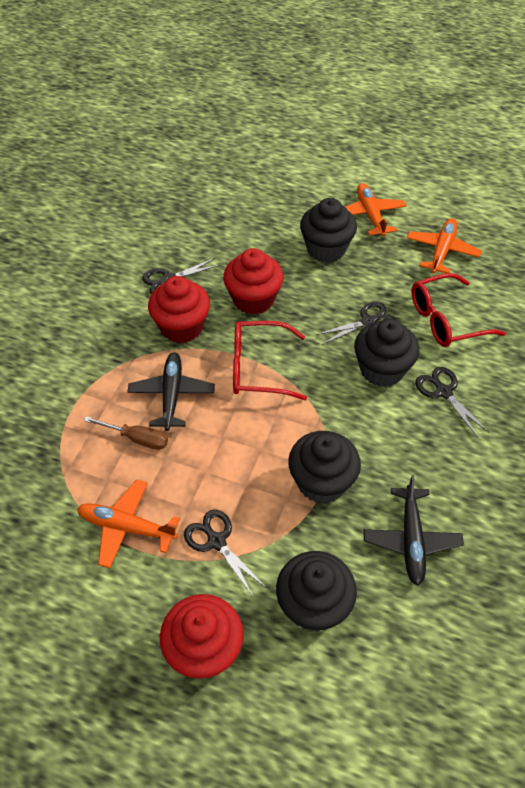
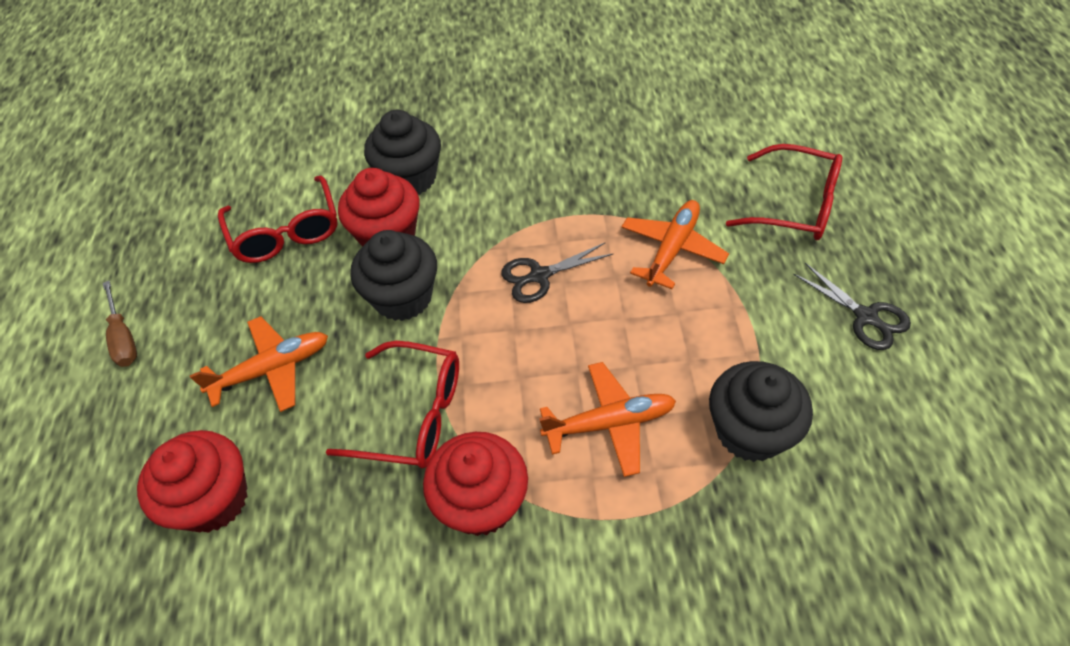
black cupcake: [276,551,357,632] [288,431,361,504] [300,198,357,263] [354,319,419,387] = 4 -> [351,230,437,321] [364,110,441,195] [709,361,813,462] = 3
black plane: [127,352,215,431] [363,475,464,586] = 2 -> none = 0
black scissors: [142,258,220,294] [184,509,265,598] [316,302,396,345] [415,367,489,438] = 4 -> [501,243,613,303] [793,263,911,350] = 2
red glasses: [233,321,307,400] [412,273,506,347] = 2 -> [218,176,338,263] [326,341,459,469] [726,144,842,240] = 3

